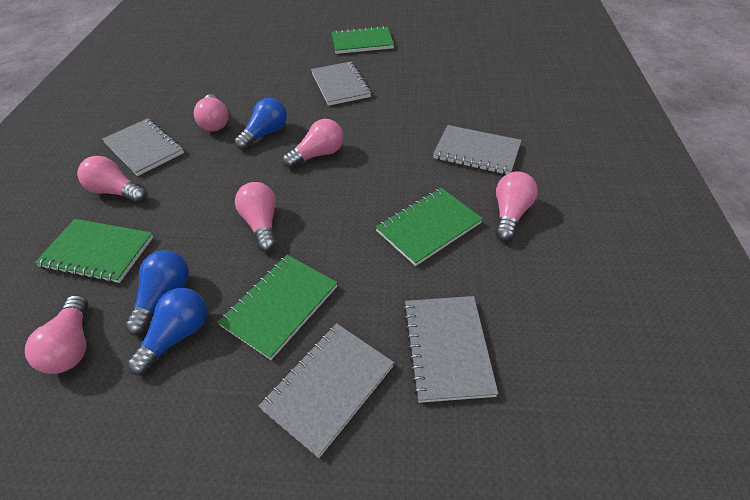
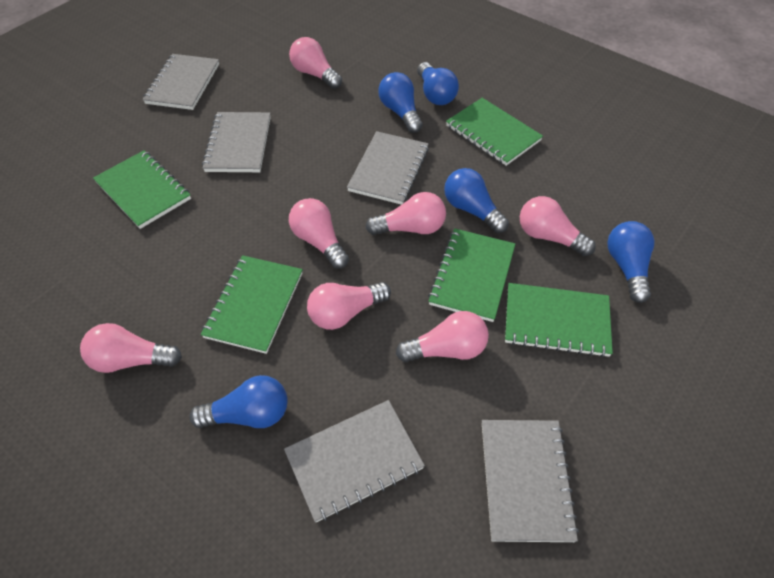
blue light bulb: [125,250,189,335] [127,288,207,375] [235,98,287,150] = 3 -> [189,375,288,428] [378,72,423,133] [417,62,459,105] [444,168,509,233] [607,221,655,303] = 5
green notebook: [35,219,153,283] [217,255,338,360] [332,26,394,54] [375,188,483,266] = 4 -> [93,150,191,229] [201,255,303,354] [428,228,515,322] [446,98,543,166] [505,283,613,357] = 5
pink light bulb: [25,295,89,374] [77,156,147,203] [194,94,228,131] [235,182,276,252] [282,119,344,168] [495,172,538,241] = 6 -> [80,323,182,373] [289,37,342,89] [289,198,349,269] [307,282,391,330] [366,192,446,235] [396,311,489,362] [520,196,596,256] = 7

